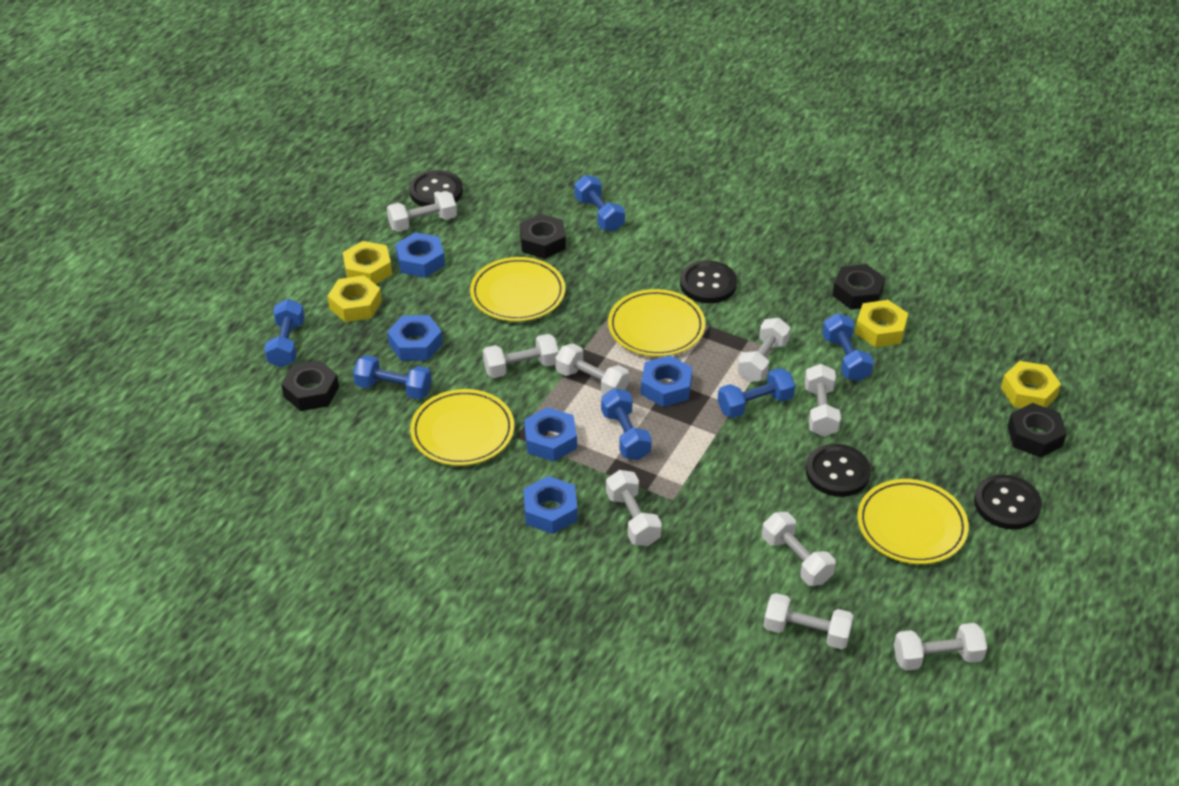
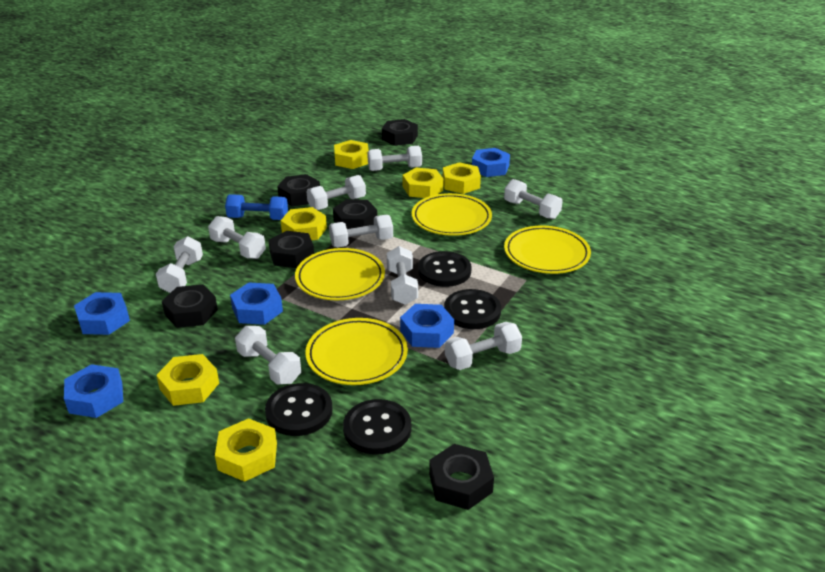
black nut: [281,360,339,411] [520,214,566,259] [832,264,885,309] [1008,403,1067,457] = 4 -> [162,285,218,328] [268,231,314,268] [277,174,320,206] [333,199,377,229] [382,119,418,146] [429,444,494,510] = 6
blue dumbbell: [264,299,305,367] [353,355,432,399] [574,175,625,231] [601,388,652,460] [718,368,795,418] [822,313,874,381] = 6 -> [225,194,288,220] = 1
yellow nut: [328,276,382,322] [343,241,392,284] [855,300,908,347] [1001,361,1061,408] = 4 -> [156,354,219,406] [215,418,277,482] [281,207,327,240] [334,140,369,169] [403,168,444,198] [443,162,481,194] = 6

